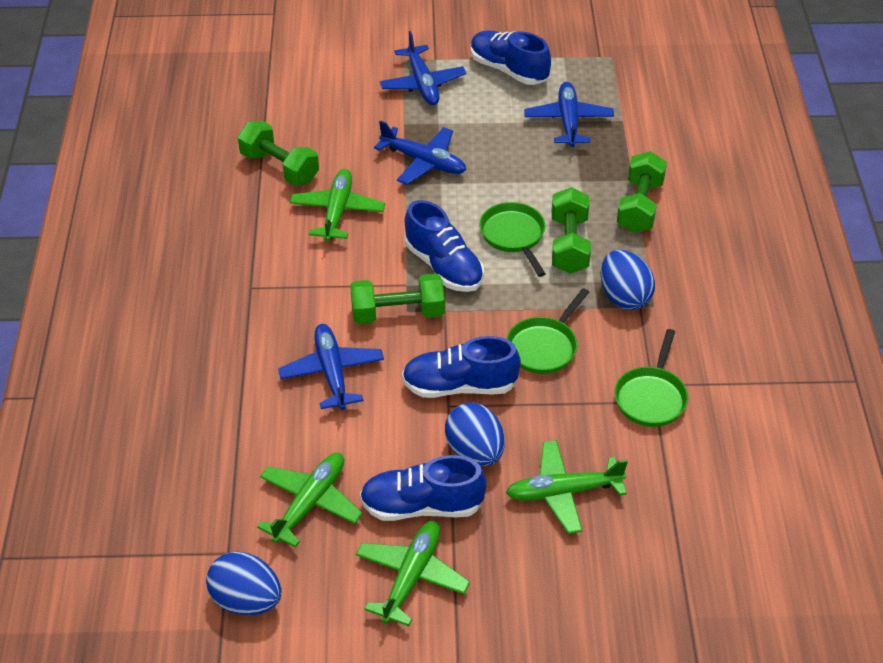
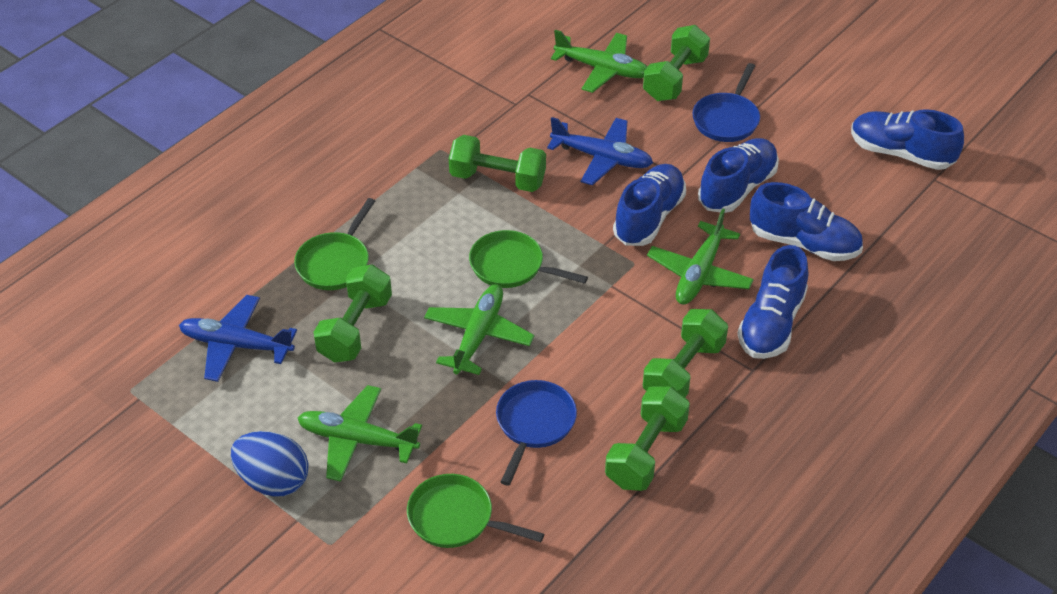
blue egg: [206,551,281,615] [445,402,505,466] [601,250,655,310] = 3 -> [231,431,309,497] = 1
blue pan: none = 0 -> [496,380,577,486] [692,63,760,142] = 2
blue plane: [278,324,384,410] [374,120,466,185] [379,31,466,105] [524,82,614,147] = 4 -> [179,295,297,382] [547,117,653,185] = 2
blue shoe: [360,455,487,521] [402,336,521,398] [405,200,484,292] [471,30,551,85] = 4 -> [613,164,686,246] [698,138,779,213] [737,245,808,359] [750,182,863,261] [851,109,964,170] = 5
green dumbbell: [238,121,319,186] [350,274,445,324] [552,187,591,274] [617,151,667,233] = 4 -> [313,264,392,363] [449,135,546,192] [605,386,690,491] [643,25,710,101] [643,309,728,397] = 5

